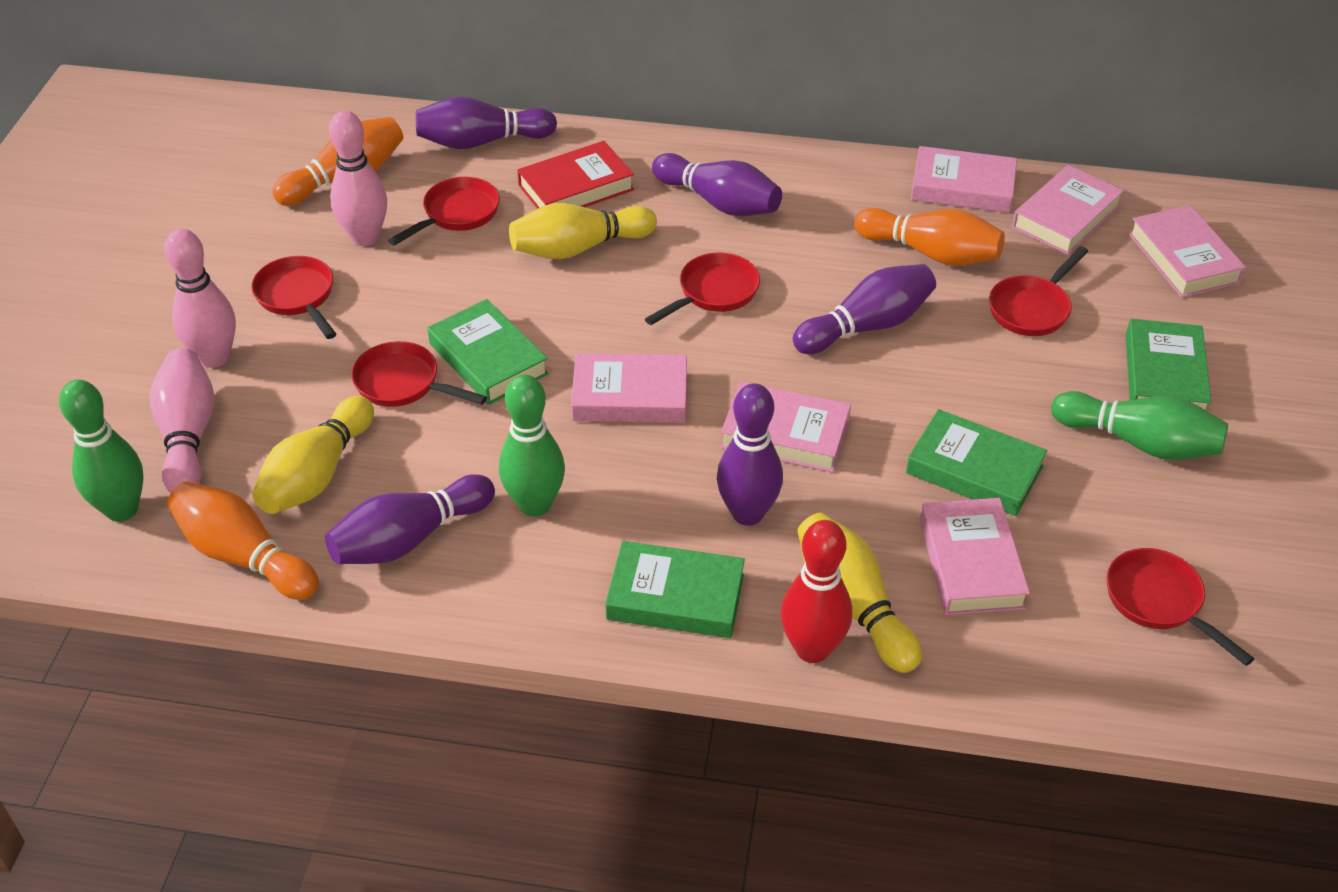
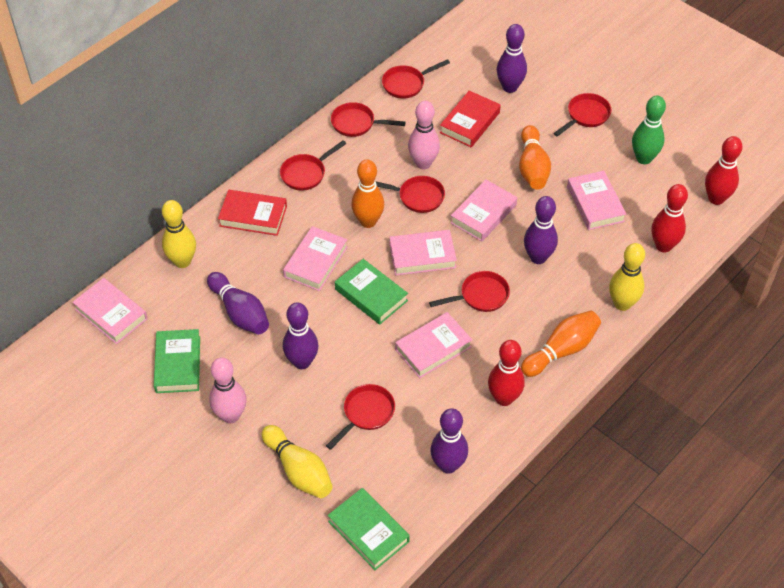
green book: [428,299,549,405] [605,541,745,638] [906,409,1047,516] [1126,319,1211,409] = 4 -> [154,329,200,393] [328,488,410,570] [335,259,408,325] = 3
green bowling pin: [59,380,143,522] [499,374,565,517] [1051,391,1228,460] = 3 -> [632,96,666,164] = 1
pink bowling pin: [150,348,214,493] [164,229,236,368] [329,110,387,246] = 3 -> [209,357,246,423] [408,101,440,169] = 2
red book: [517,141,634,209] = 1 -> [218,190,287,236] [440,91,501,147] = 2
red bowling pin: [780,520,852,663] = 1 -> [488,340,525,406] [651,184,688,252] [705,136,743,205] = 3
red pan: [251,256,336,339] [351,341,487,407] [388,177,500,246] [645,253,760,325] [989,246,1088,336] [1107,548,1254,666] = 6 -> [280,140,347,191] [326,384,395,450] [331,102,406,137] [375,176,445,213] [382,59,450,99] [429,271,510,312] [554,93,611,137] = 7

